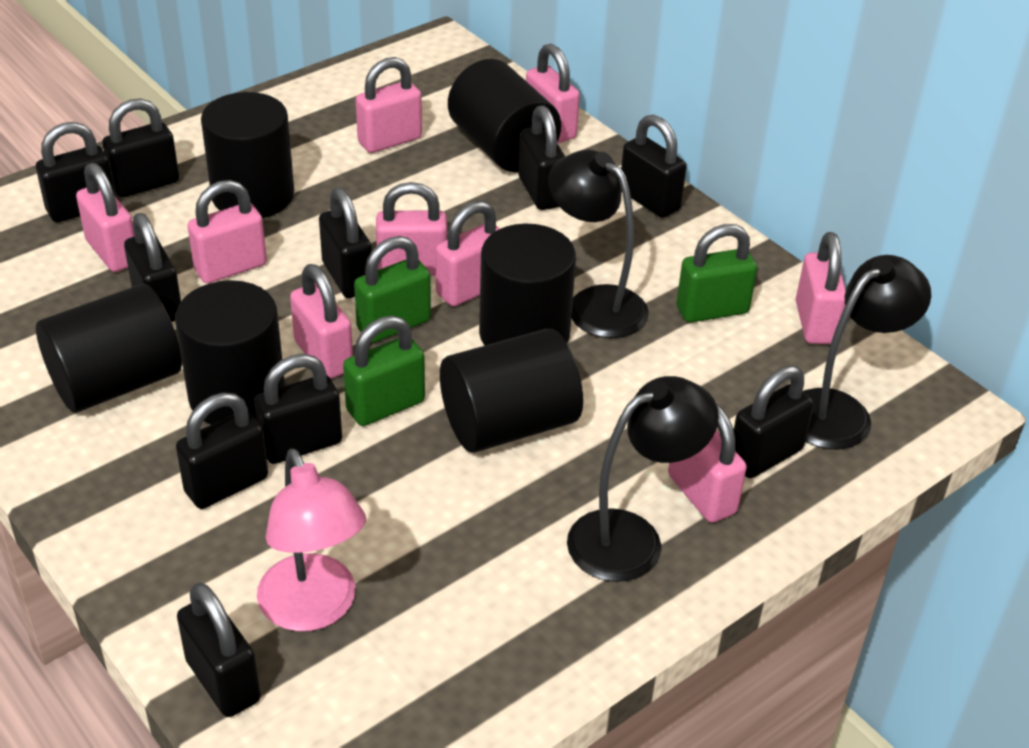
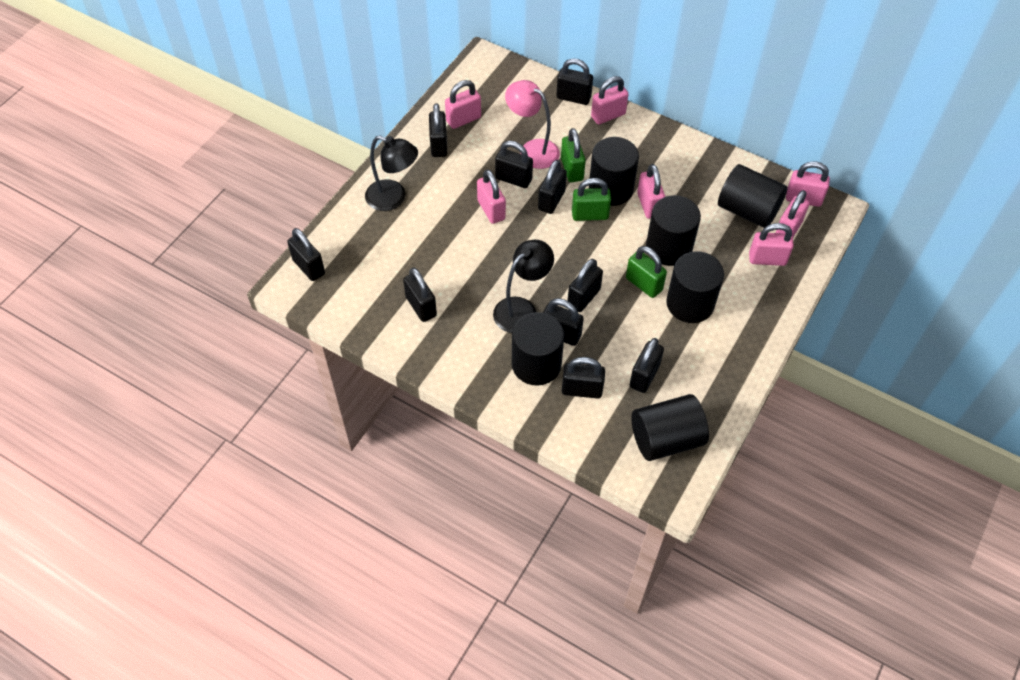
black lamp: [548,150,649,338] [567,376,719,582] [803,255,931,449] = 3 -> [365,135,418,211] [493,240,554,333] = 2
pink padlock: [76,163,135,272] [188,180,267,283] [290,264,353,379] [356,57,422,153] [376,182,447,276] [436,201,499,307] [526,44,580,143] [668,403,747,523] [796,232,846,344] = 9 -> [445,80,481,129] [477,169,506,224] [591,76,628,125] [637,164,665,219] [749,223,794,266] [776,190,809,237] [786,161,830,207] = 7

